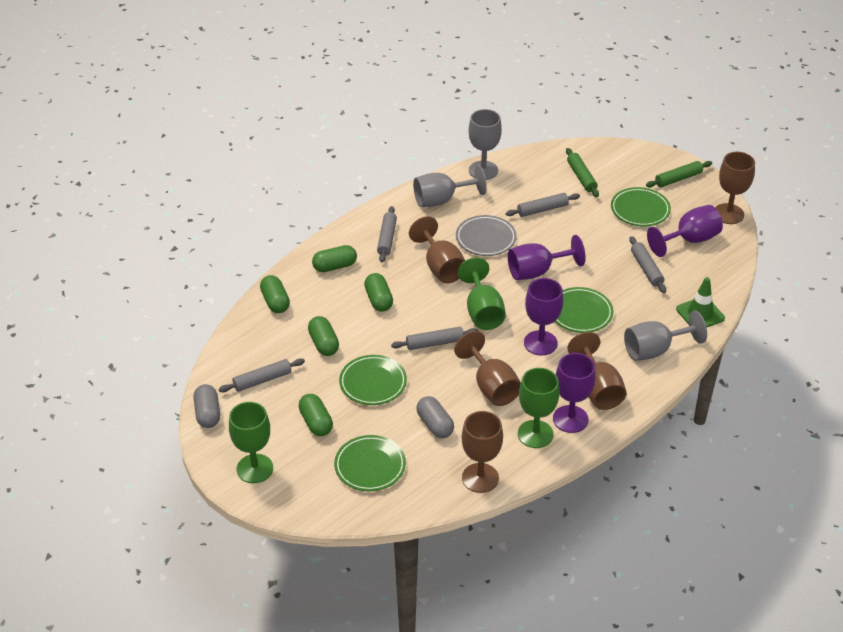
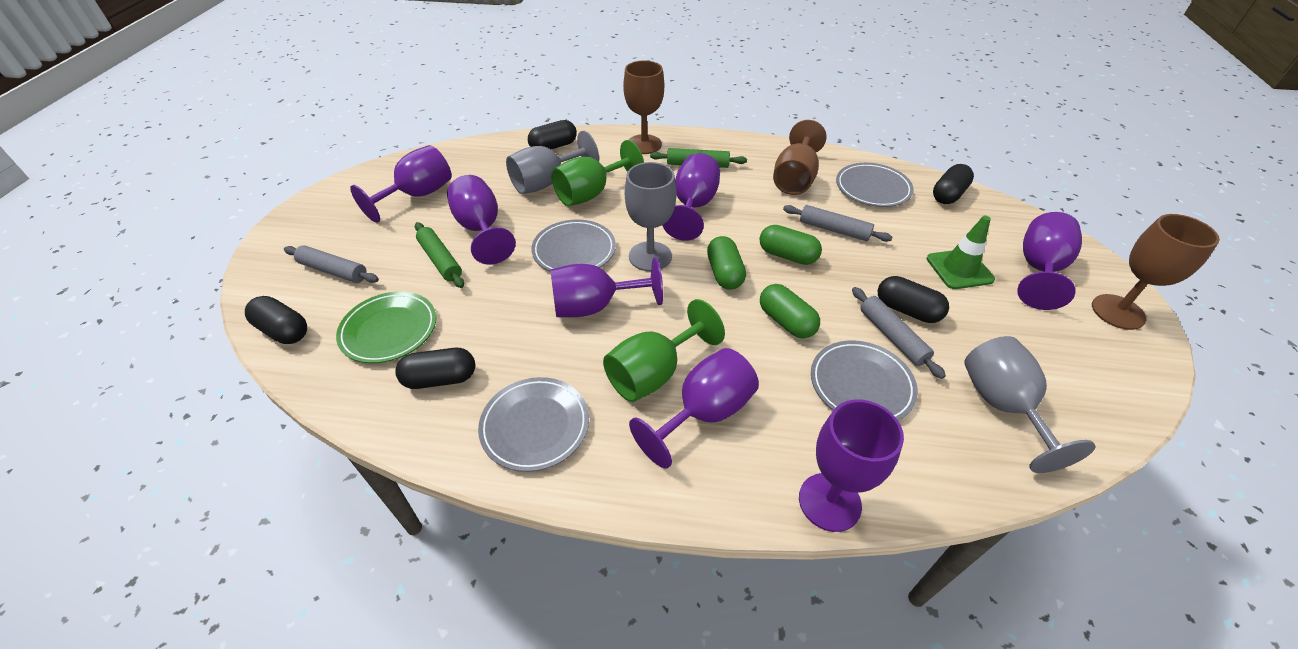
black capsule: none = 0 -> [245,296,307,344] [395,348,475,389] [528,120,577,149] [878,276,949,323] [933,164,974,204] = 5
brown goblet: [409,216,465,283] [454,331,521,406] [462,411,503,493] [567,332,626,410] [715,152,755,224] = 5 -> [623,60,664,154] [773,120,826,195] [1092,214,1220,330] = 3
green capsule: [260,275,290,313] [298,394,333,436] [308,316,339,356] [312,245,357,272] [364,273,393,312] = 5 -> [707,236,746,289] [760,225,822,265] [760,284,820,339] = 3
green goblet: [229,402,273,483] [458,258,506,330] [518,368,560,448] = 3 -> [551,140,644,206] [603,299,725,402] = 2
green plate: [334,435,406,491] [339,355,407,405] [555,287,614,333] [611,187,671,226] = 4 -> [336,291,436,363] = 1
grey capsule: [194,384,220,428] [416,396,454,438] = 2 -> none = 0
grey plate: [456,215,517,256] = 1 -> [478,377,589,472] [531,219,616,272] [811,340,918,420] [836,163,914,207] = 4
grey rolling pin: [219,358,305,392] [377,206,397,262] [391,327,478,350] [506,193,580,217] [629,236,666,293] = 5 -> [284,245,379,283] [783,205,893,242] [852,287,946,379] = 3
purple goblet: [508,235,586,280] [524,278,563,356] [553,353,596,433] [647,205,723,257] = 4 -> [350,145,452,223] [447,175,516,265] [550,258,663,317] [629,348,759,469] [662,153,720,241] [799,400,904,532] [1017,212,1082,310] = 7

